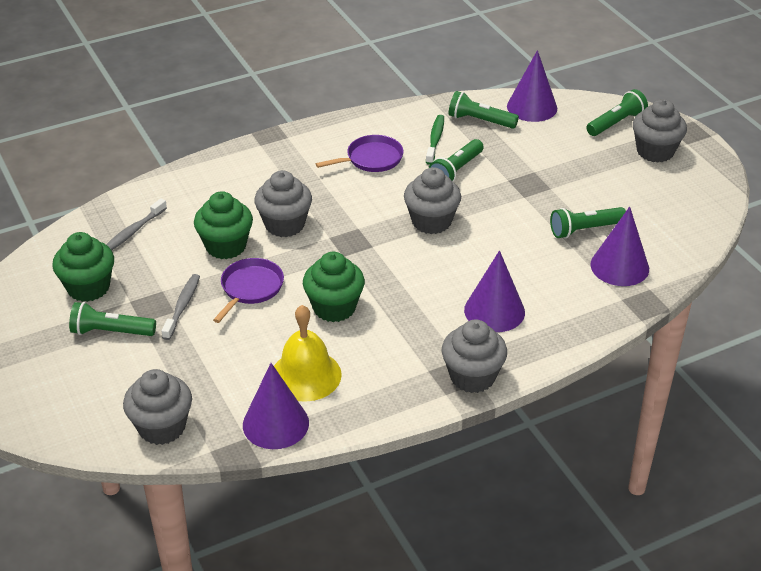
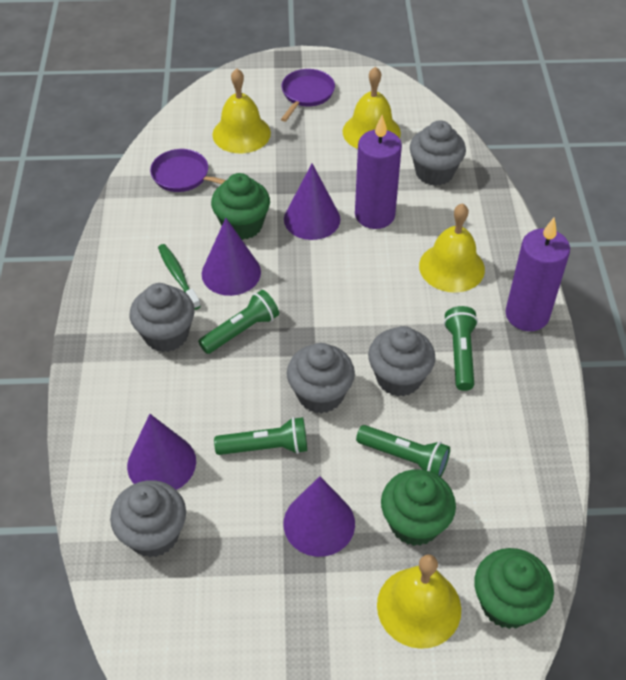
green flashlight: [69,302,156,336] [429,139,484,182] [449,91,519,129] [550,207,626,239] [586,89,648,136] = 5 -> [198,290,279,354] [214,417,307,455] [356,425,450,477] [444,306,478,391] = 4
grey toothbrush: [106,198,167,251] [161,274,200,340] = 2 -> none = 0
purple candle: none = 0 -> [355,115,402,229] [505,218,570,331] = 2
yellow bell: [274,305,342,402] = 1 -> [213,68,271,154] [343,67,401,149] [377,554,461,649] [419,203,485,293] = 4

